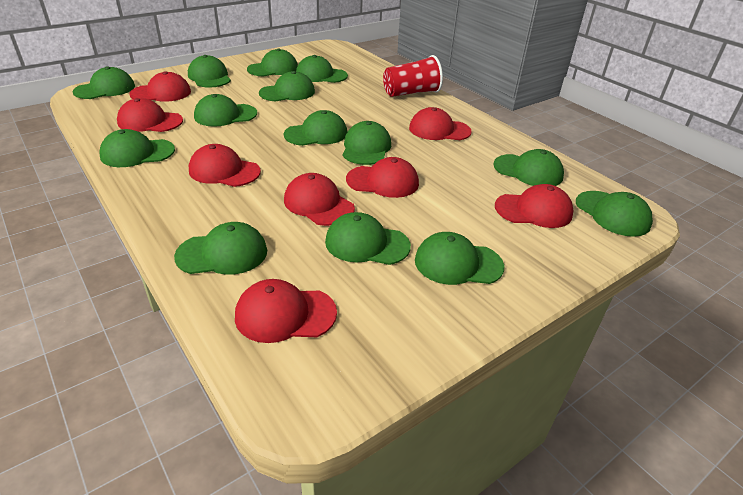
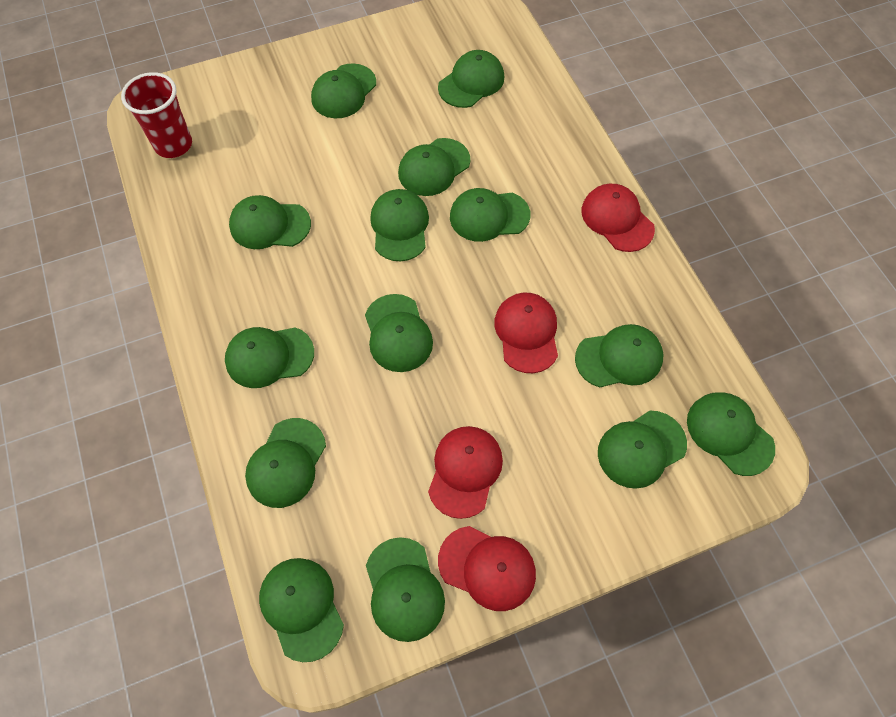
red cap: [117,98,183,132] [129,71,191,102] [189,144,261,187] [235,279,337,343] [284,173,355,226] [346,157,419,198] [409,107,472,140] [495,184,574,228] = 8 -> [428,426,503,519] [438,526,536,611] [494,292,558,373] [582,184,655,252] = 4

